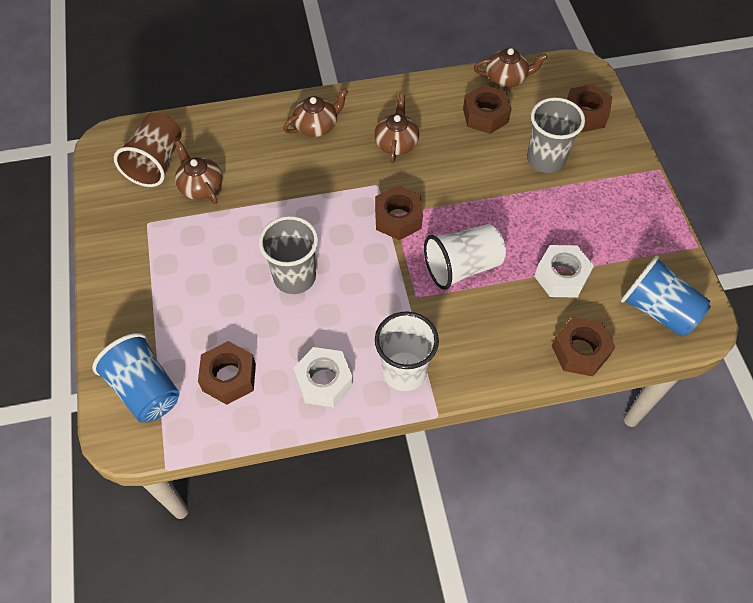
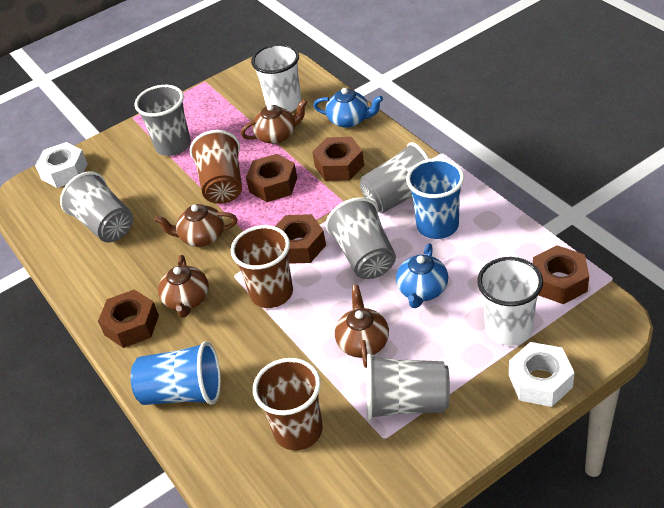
blue teapot: none = 0 -> [313,88,383,128] [396,243,448,308] = 2
brown cup: [114,112,182,187] = 1 -> [190,130,242,204] [231,225,293,308] [253,358,323,450] = 3
grey cup: [259,216,318,294] [527,97,585,173] = 2 -> [60,171,133,242] [135,85,191,156] [326,197,396,279] [360,142,429,213] [367,354,450,420] = 5

